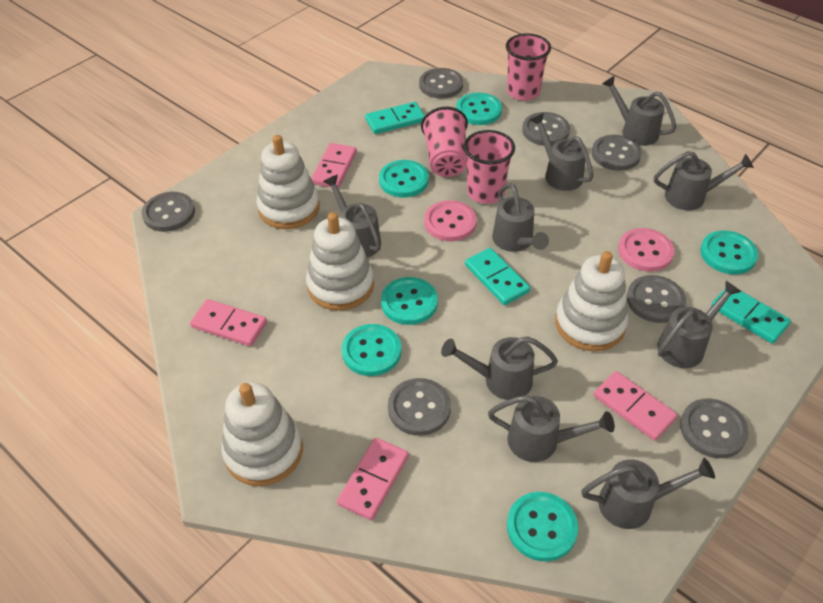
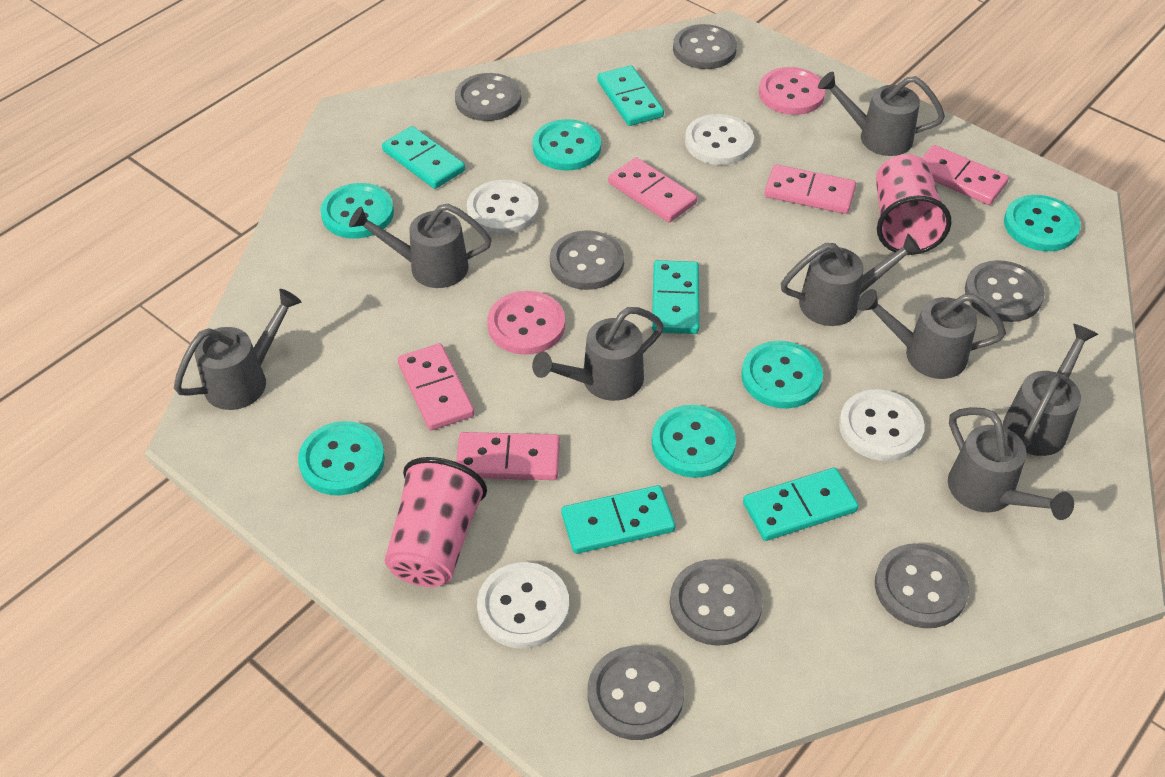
grey watering can: [323,175,381,258] [441,336,558,400] [488,395,615,462] [492,183,549,252] [530,113,593,191] [581,458,715,529] [602,75,676,146] [654,151,754,210] [657,281,741,368] = 9 -> [174,289,301,410] [349,204,492,288] [532,307,664,401] [781,234,922,326] [818,72,945,156] [857,289,1006,379] [948,407,1074,520] [1003,324,1098,456] = 8
pink cup: [421,107,468,177] [464,130,515,204] [506,33,551,101] = 3 -> [385,457,487,587] [876,154,951,255] = 2
pink domino: [190,299,267,346] [311,143,357,188] [337,438,409,520] [594,371,677,441] = 4 -> [398,343,475,430] [456,432,560,480] [608,157,697,222] [764,164,856,214] [922,145,1009,205] = 5
turquoise domino: [365,102,425,134] [465,248,530,305] [711,288,791,343] = 3 -> [382,126,465,189] [561,485,675,554] [597,65,664,126] [652,260,699,334] [743,468,858,541] = 5
white button: none = 0 -> [467,179,539,235] [477,562,569,649] [685,114,754,165] [839,389,924,461] = 4
white stacking toy: [221,382,303,486] [256,135,320,229] [306,212,374,311] [555,251,628,351] = 4 -> none = 0

